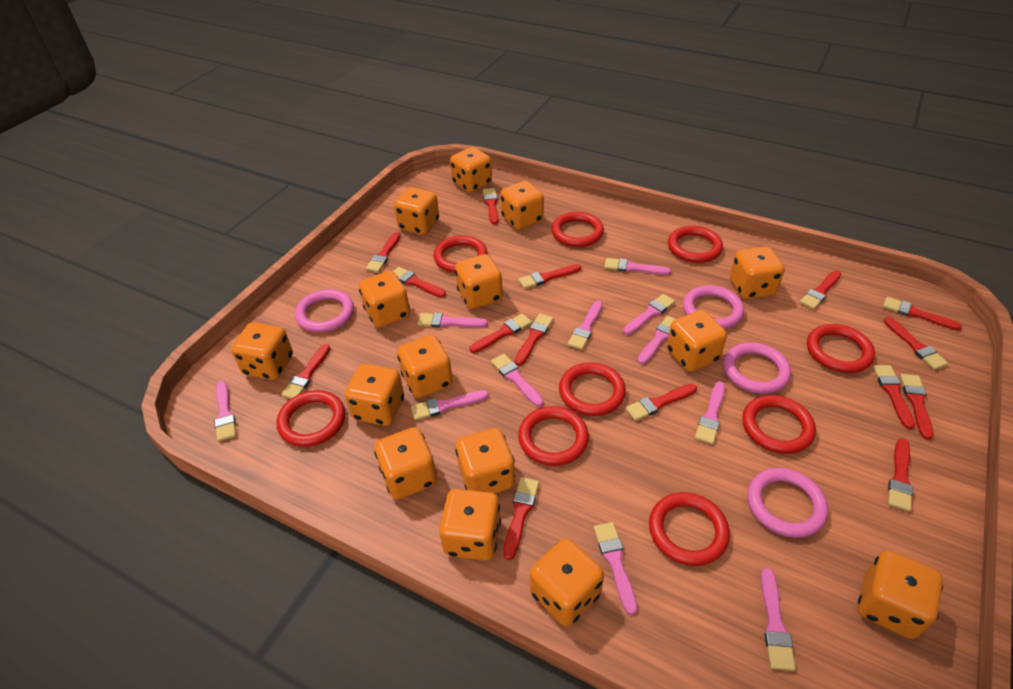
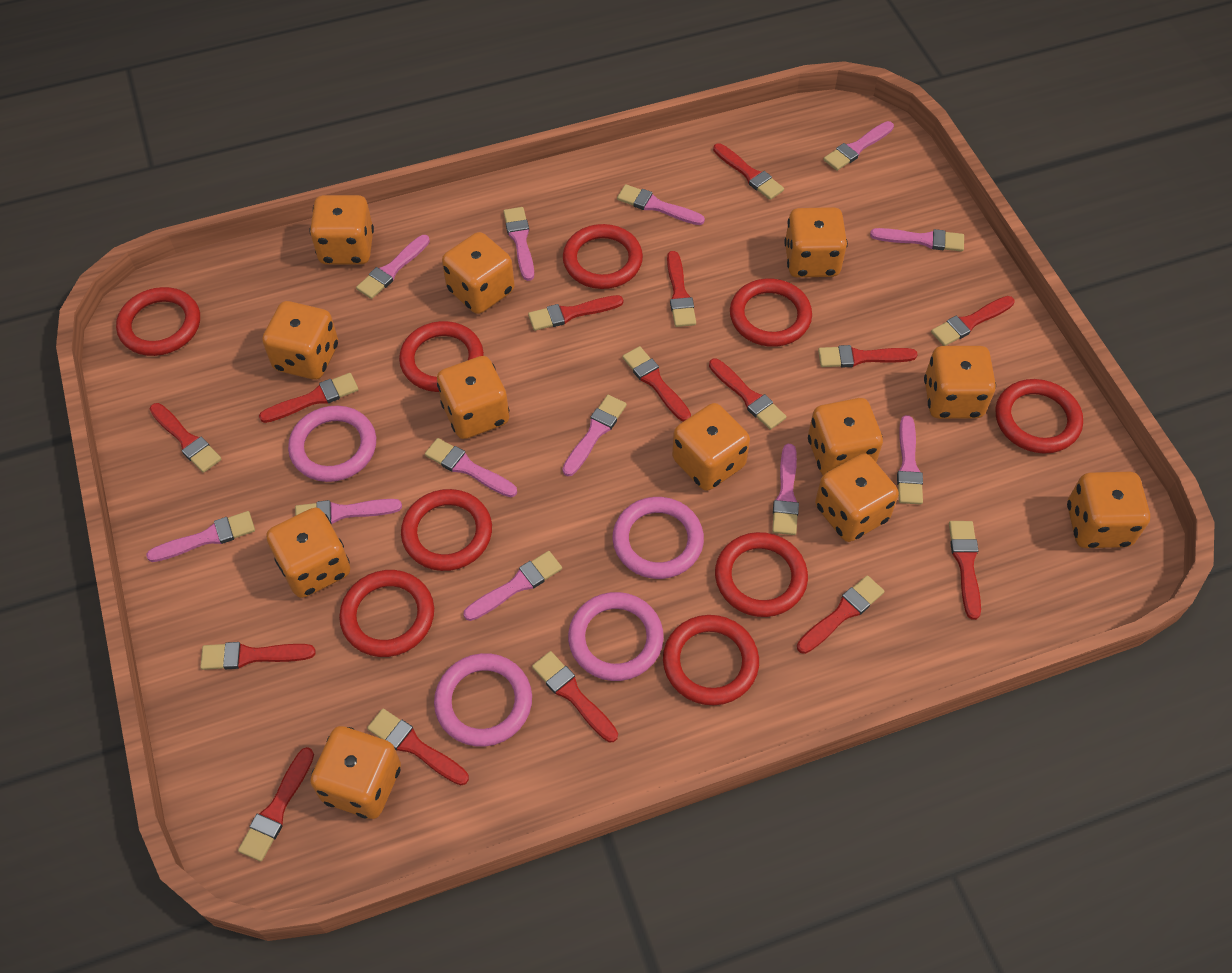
orange dice: [231,322,293,380] [345,364,404,426] [359,271,410,328] [374,427,437,499] [394,187,439,235] [397,335,453,398] [439,489,501,561] [450,147,492,193] [455,254,503,309] [455,428,515,494] [500,181,544,230] [530,538,604,626] [667,310,727,372] [730,247,785,299] [858,550,943,639] = 15 -> [262,301,338,380] [266,508,350,598] [310,195,374,265] [310,726,401,819] [437,356,509,439] [442,232,514,314] [672,403,750,491] [784,207,848,278] [808,398,883,476] [815,453,899,542] [924,346,996,419] [1067,472,1150,548] = 12
pink brush: [214,380,236,441] [411,390,489,420] [417,313,488,327] [491,354,544,407] [567,301,603,350] [594,522,638,615] [604,258,671,275] [623,294,675,335] [637,316,676,364] [695,382,725,444] [761,568,796,671] = 11 -> [146,511,255,562] [295,499,402,524] [356,235,430,299] [425,438,517,497] [463,551,562,621] [503,207,534,281] [562,395,627,476] [617,184,705,225] [772,444,799,535] [823,121,894,171] [870,228,964,251] [897,415,923,505] = 12

